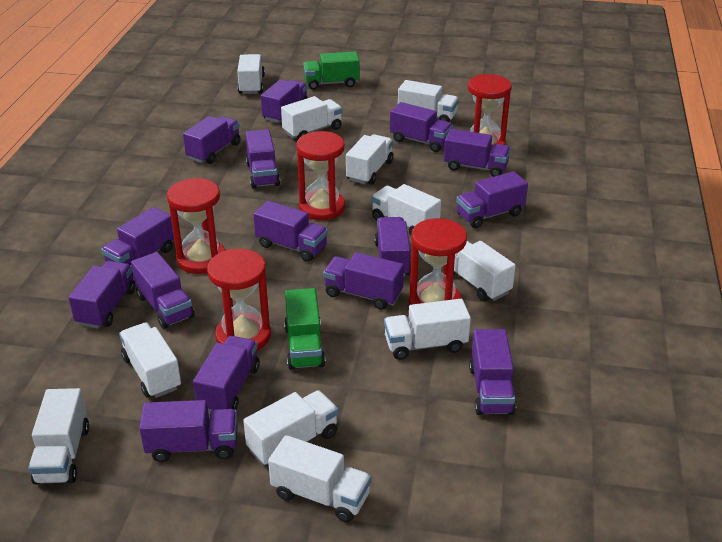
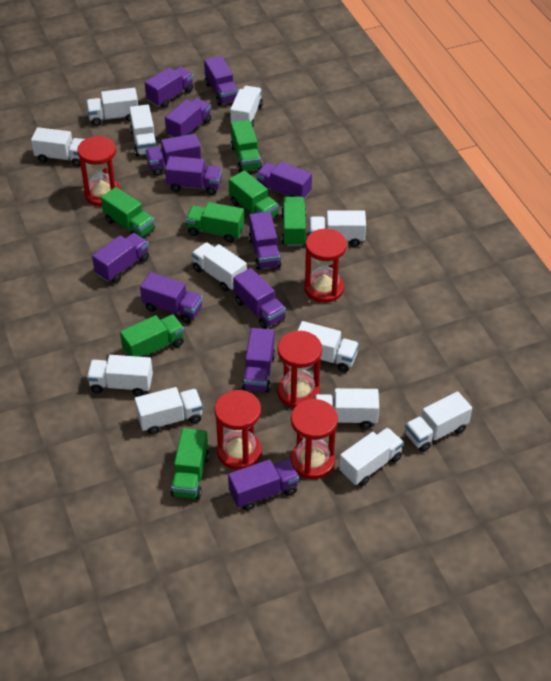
green truck: [284,288,325,370] [304,51,360,90] = 2 -> [101,187,155,237] [120,315,184,357] [170,428,209,499] [186,202,244,243] [229,170,279,218] [231,120,262,172] [281,197,307,246] = 7
purple truck: [69,261,136,329] [101,207,174,275] [131,252,194,329] [139,400,238,462] [183,116,240,164] [193,336,260,413] [245,129,280,189] [253,201,328,262] [261,79,308,123] [323,252,404,310] [374,217,411,277] [390,102,453,152] [444,129,511,177] [456,171,528,228] [469,329,516,415] = 15 -> [92,233,149,283] [140,272,203,324] [145,67,193,108] [145,134,201,176] [165,98,211,138] [165,156,222,195] [204,56,238,106] [228,459,299,511] [233,268,286,329] [242,328,276,392] [249,212,282,270] [256,162,312,200] = 12
white truck: [28,388,89,485] [119,323,181,398] [237,54,265,94] [243,390,339,466] [268,435,371,522] [281,96,343,139] [346,134,394,185] [371,184,441,235] [384,299,471,360] [398,80,459,122] [443,241,516,301] = 11 -> [31,127,85,167] [86,88,138,126] [87,355,153,396] [129,104,158,157] [135,387,203,435] [192,242,247,292] [230,86,263,127] [297,321,359,372] [309,210,366,247] [314,388,379,429] [339,428,404,486] [405,392,472,452] = 12

